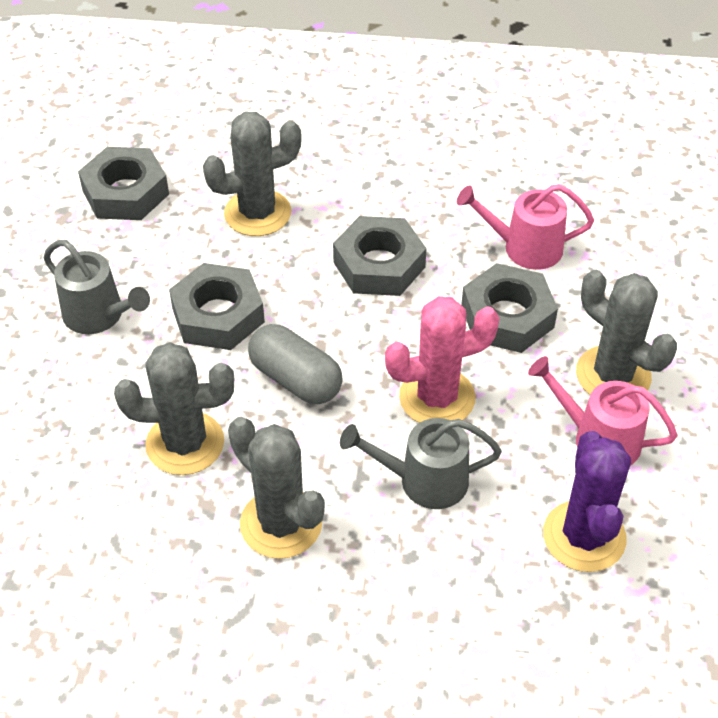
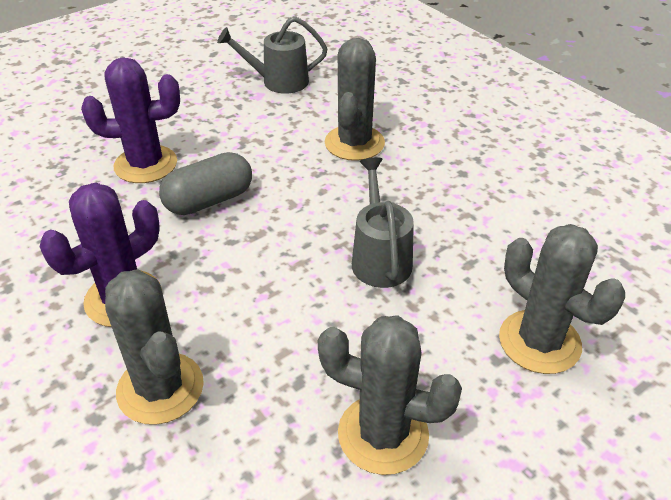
grey nut: [78,147,169,220] [169,263,265,350] [333,216,427,296] [461,263,558,353] = 4 -> none = 0
pink cactus: [385,296,500,423] = 1 -> none = 0
pink watering can: [457,184,594,270] [528,356,678,466] = 2 -> none = 0
purple cactus: [543,431,631,572] = 1 -> [40,182,162,327] [81,57,180,183] = 2

